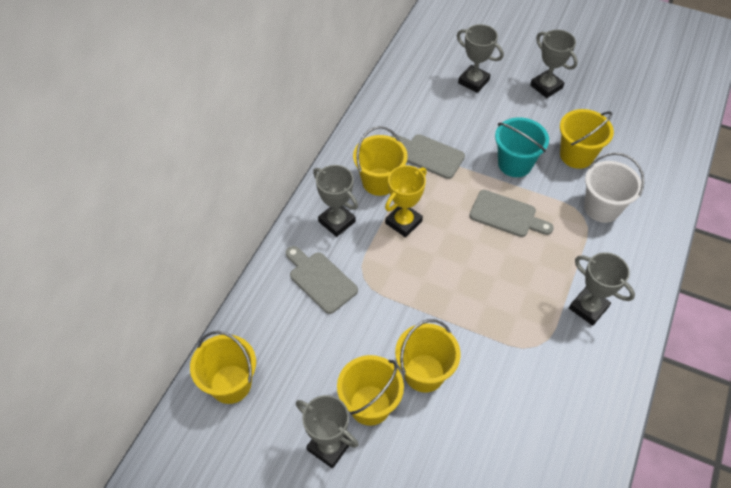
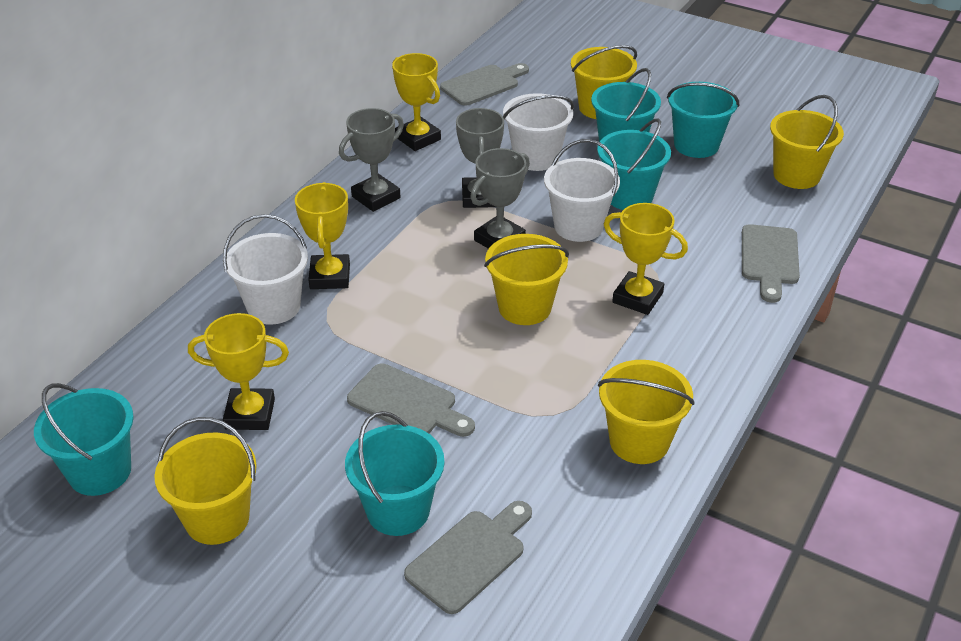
grey cutting board: [286,246,358,314] [391,134,465,179] [469,190,554,237] = 3 -> [347,363,475,437] [404,501,532,614] [440,63,529,106] [742,224,800,303] = 4
grey trophy: [296,395,358,468] [313,165,358,237] [457,24,504,93] [530,30,578,98] [569,252,635,326] = 5 -> [339,108,404,212] [456,108,504,208] [470,148,530,249] = 3
turquoise bucket: [495,117,549,177] = 1 -> [34,383,134,496] [345,411,445,536] [591,68,661,142] [597,118,671,210] [667,82,739,158] = 5
white bucket: [584,153,645,223] = 1 -> [223,214,308,325] [503,93,574,171] [544,139,620,242] = 3
yellow trophy: [385,165,427,237] = 1 -> [188,313,289,430] [295,182,350,289] [392,53,441,151] [604,203,688,315] = 4

